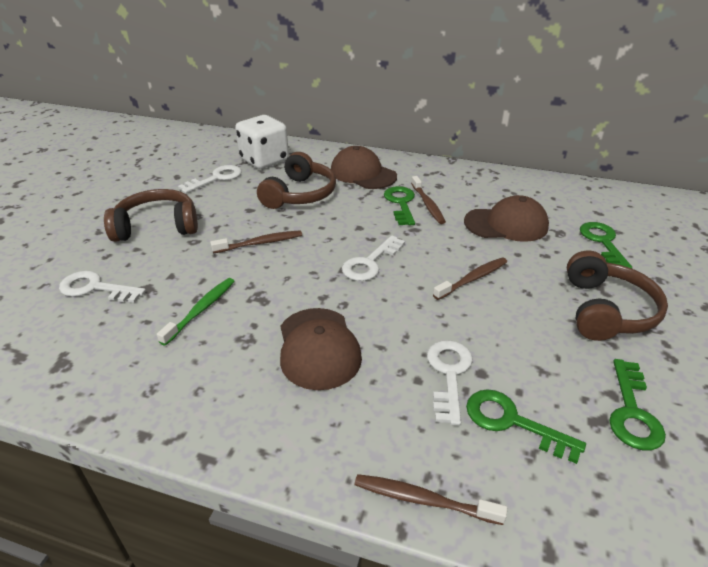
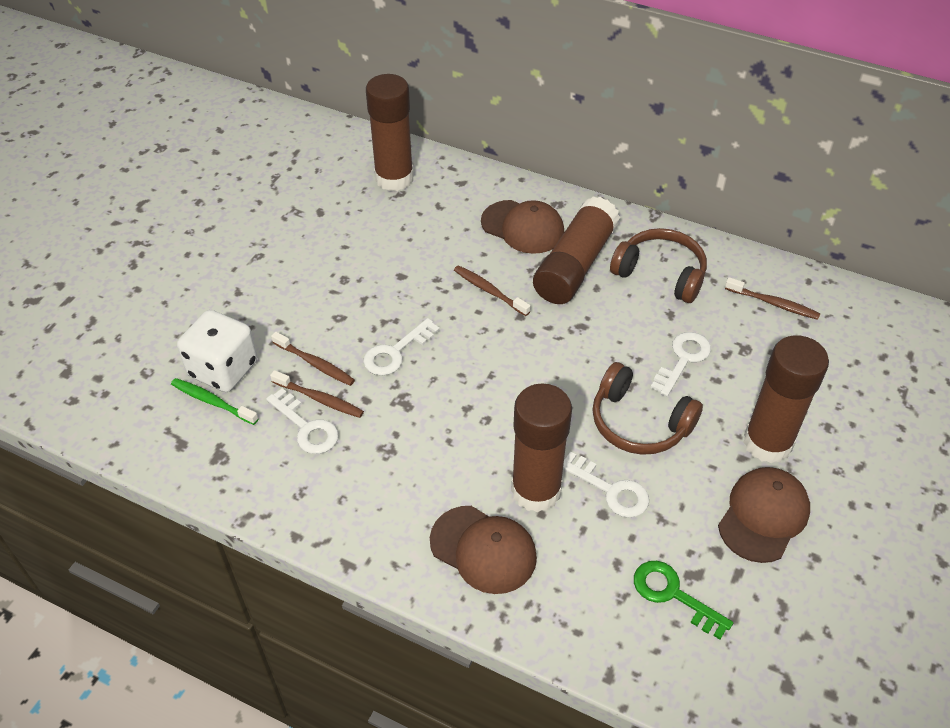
brown glue stick: none = 0 -> [366,74,414,191] [511,383,572,512] [533,196,620,304] [743,335,829,463] = 4
brown headphones: [104,189,198,242] [257,152,336,209] [567,251,668,341] = 3 -> [593,362,703,455] [610,228,707,303] = 2
green key: [384,186,415,225] [466,389,586,464] [580,222,632,268] [609,359,666,450] = 4 -> [634,561,733,639] = 1

